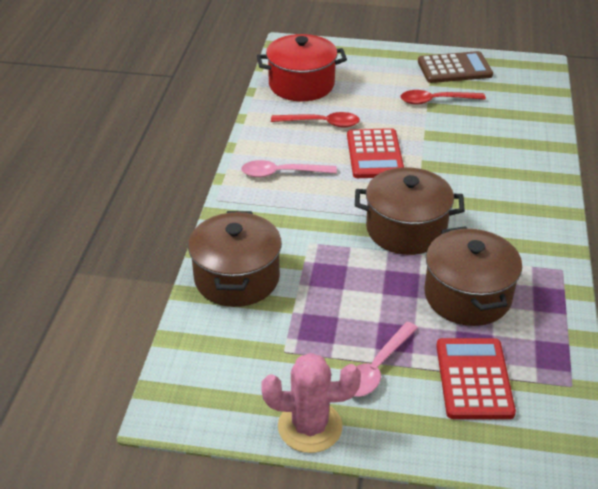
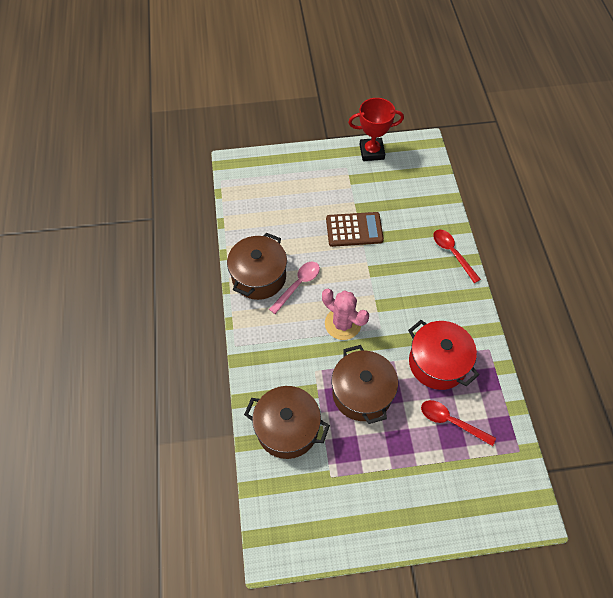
pink spoon: [241,160,337,177] [354,322,418,397] = 2 -> [269,262,320,314] = 1
red calculator: [347,128,404,178] [436,338,516,419] = 2 -> none = 0
red trophy: none = 0 -> [348,98,404,161] = 1

